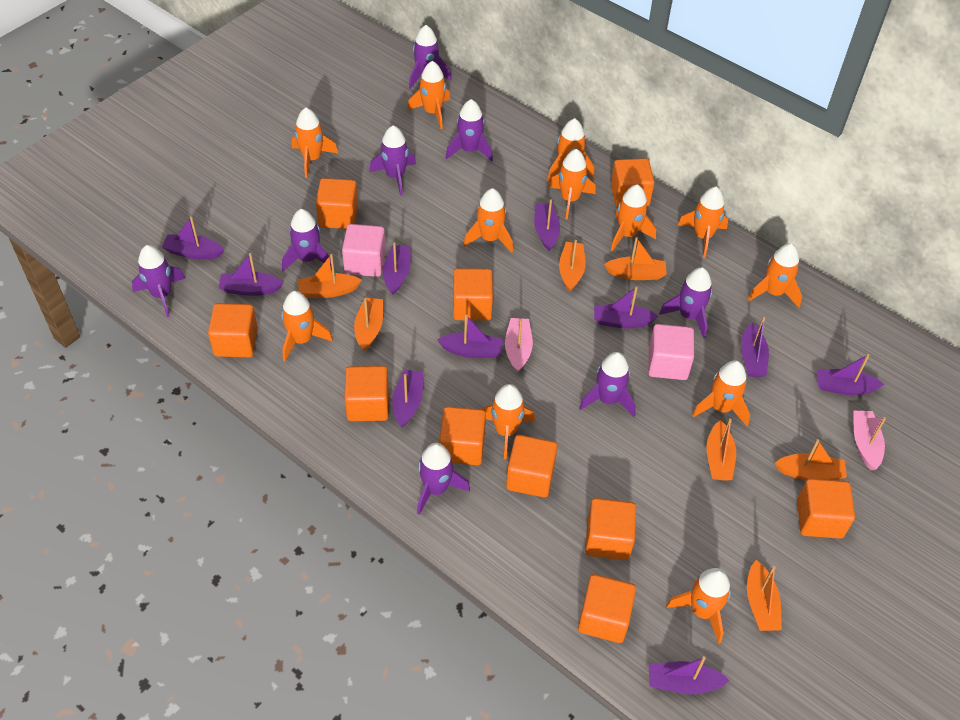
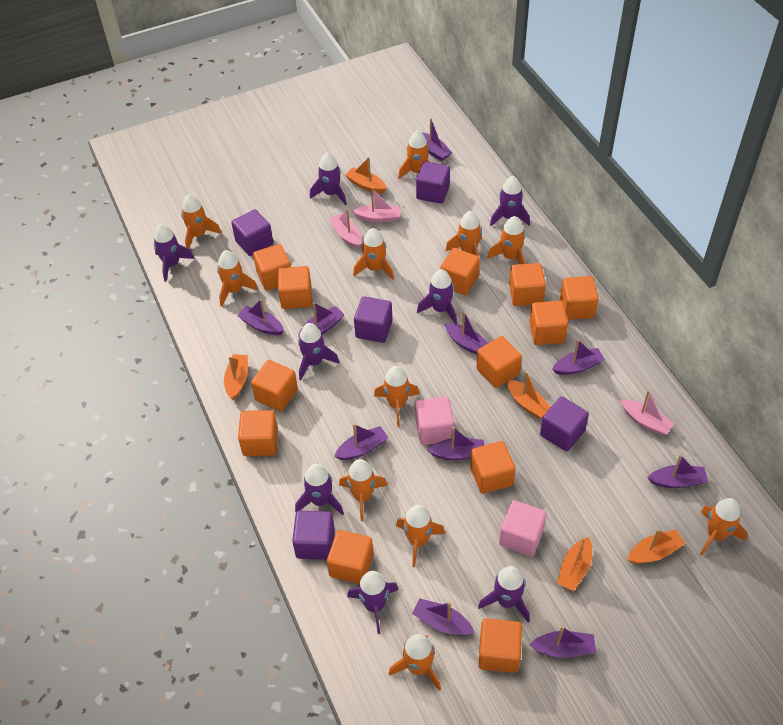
orange boat: [298,254,362,298] [354,297,383,351] [559,240,586,292] [604,237,667,280] [706,419,736,481] [747,560,782,631] [775,439,847,480] = 7 -> [224,354,248,400] [345,157,387,193] [507,372,551,419] [557,537,592,591] [627,529,686,564] = 5
orange cube: [208,303,258,357] [316,178,358,229] [344,366,389,421] [439,406,486,465] [453,268,493,321] [506,435,558,497] [578,574,636,643] [585,498,636,560] [611,158,655,207] [797,478,855,539] = 10 -> [238,410,278,456] [251,360,298,412] [253,244,291,291] [278,266,312,309] [327,530,373,584] [440,248,480,295] [470,441,515,494] [476,336,522,388] [479,619,522,673] [509,263,546,306] [529,301,568,345] [560,276,599,320] = 12
orange rocket: [281,291,333,362] [292,108,338,178] [407,61,450,129] [463,188,513,253] [481,384,535,459] [547,118,594,181] [548,149,596,219] [611,184,656,251] [666,568,731,644] [677,187,728,258] [692,360,750,426] [748,244,802,308] = 12 -> [181,194,222,249] [217,250,258,307] [339,459,388,521] [353,228,394,280] [374,366,419,427] [388,634,441,691] [396,505,445,567] [398,130,430,179] [445,211,482,267] [487,216,525,264] [700,498,747,555] = 11
pink boat: [505,318,533,373] [854,411,886,470] = 2 -> [330,209,362,249] [353,188,401,222] [621,390,674,435] = 3
purple cube: none = 0 -> [232,209,273,256] [292,511,335,560] [354,296,393,343] [416,161,450,204] [540,396,589,451] = 5

